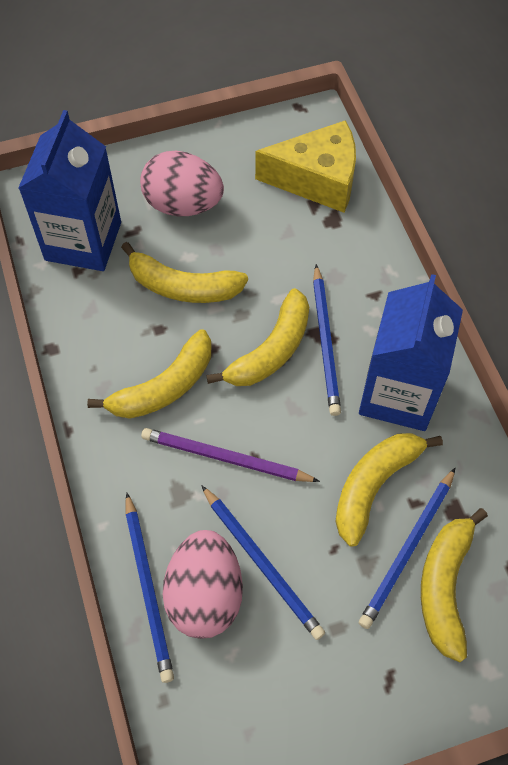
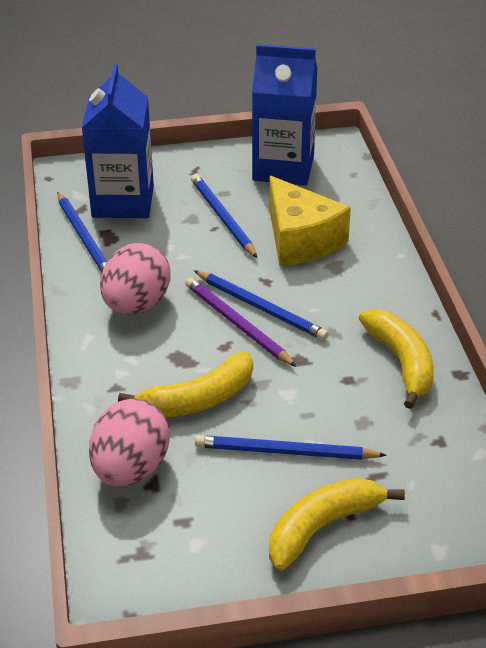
yellow banana: [87,329,211,418] [121,242,248,303] [206,288,309,386] [335,433,443,547] [421,508,488,662] = 5 -> [118,352,253,417] [269,478,405,570] [359,309,434,409] = 3

